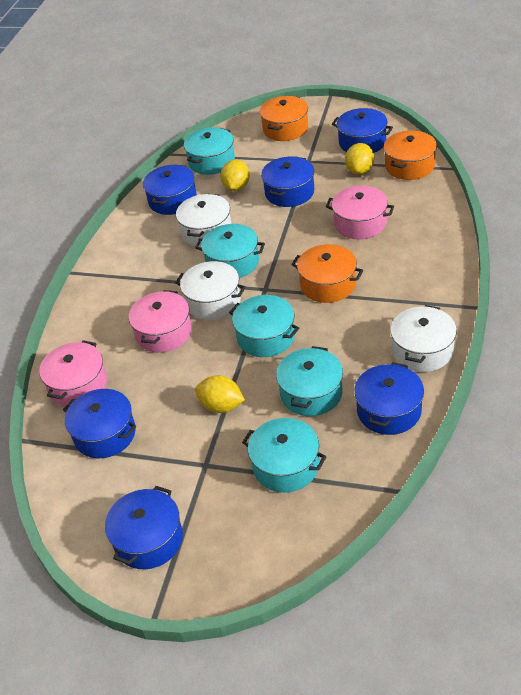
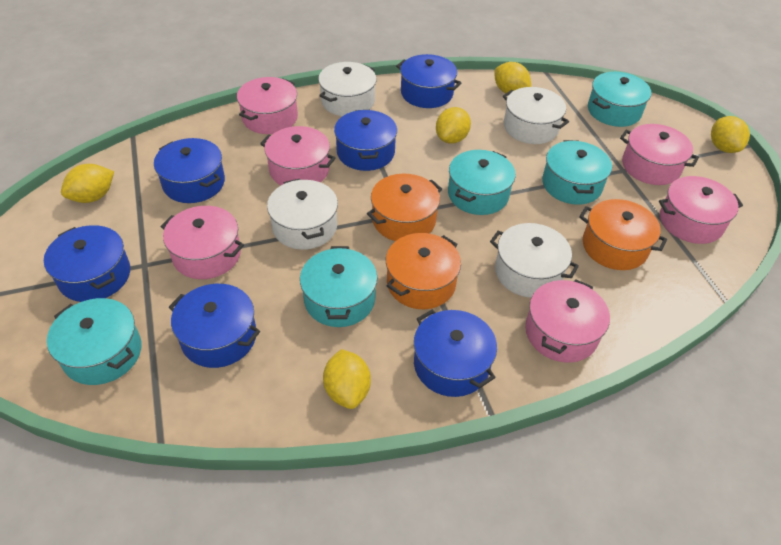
pink pot: [39,340,107,407] [129,290,192,353] [325,186,394,239] = 3 -> [161,206,244,279] [237,77,298,134] [260,126,336,185] [525,279,610,363] [620,124,699,185] [659,176,743,244] = 6
white pot: [175,261,246,320] [176,194,231,247] [390,305,457,372] = 3 -> [267,179,338,250] [318,62,377,116] [490,223,579,298] [503,87,569,144] = 4
yellow lemon: [195,375,245,413] [220,160,250,191] [345,143,374,174] = 3 -> [61,164,114,203] [323,349,371,409] [436,107,471,144] [494,62,531,93] [711,116,750,153] = 5

